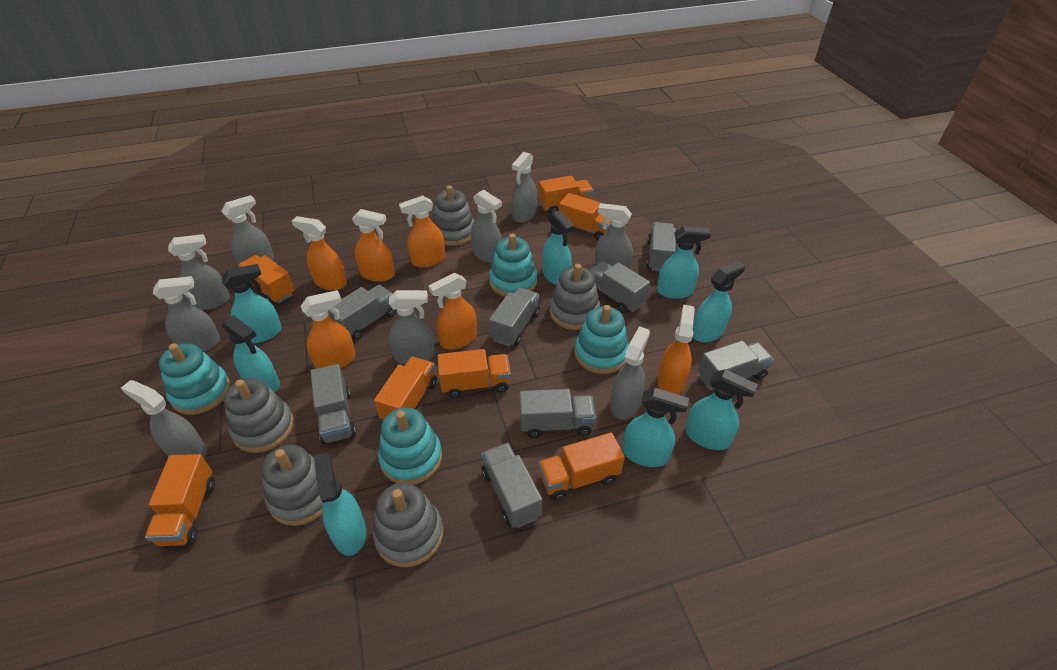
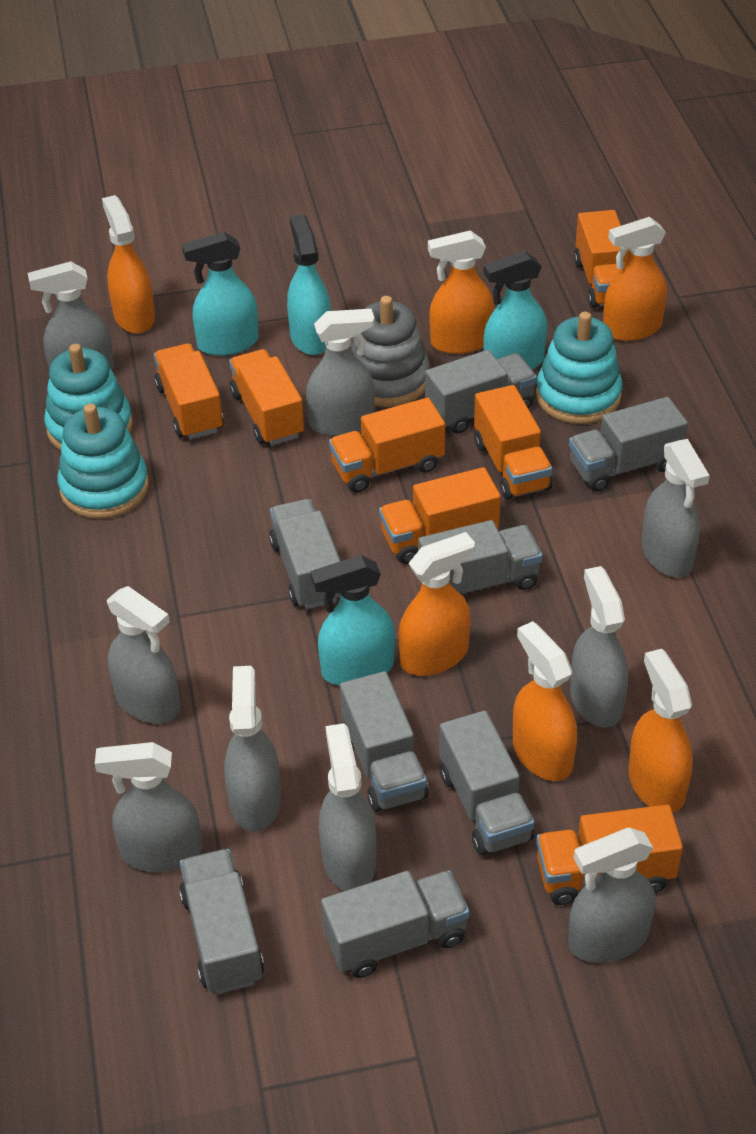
grey stacking toy: [224,378,294,453] [261,445,323,526] [373,483,443,567] [432,185,474,246] [550,264,600,330] = 5 -> [351,296,430,407] = 1
turquoise spray bottle: [221,264,282,343] [222,315,280,392] [314,452,366,556] [542,210,575,285] [623,388,689,467] [657,226,711,299] [686,369,758,450] [692,261,745,342] = 8 -> [182,232,259,356] [287,214,331,355] [310,555,395,686] [483,251,547,370] = 4
turquoise stacking toy: [159,343,230,415] [378,408,442,485] [489,234,537,297] [574,305,629,374] = 4 -> [44,344,133,451] [58,403,149,519] [536,312,622,424] = 3

